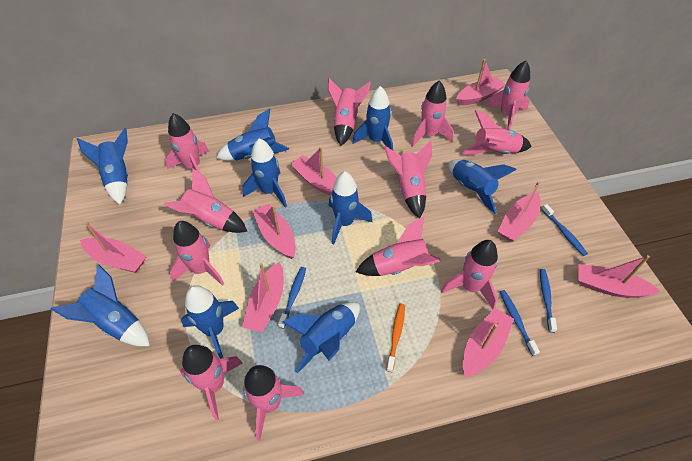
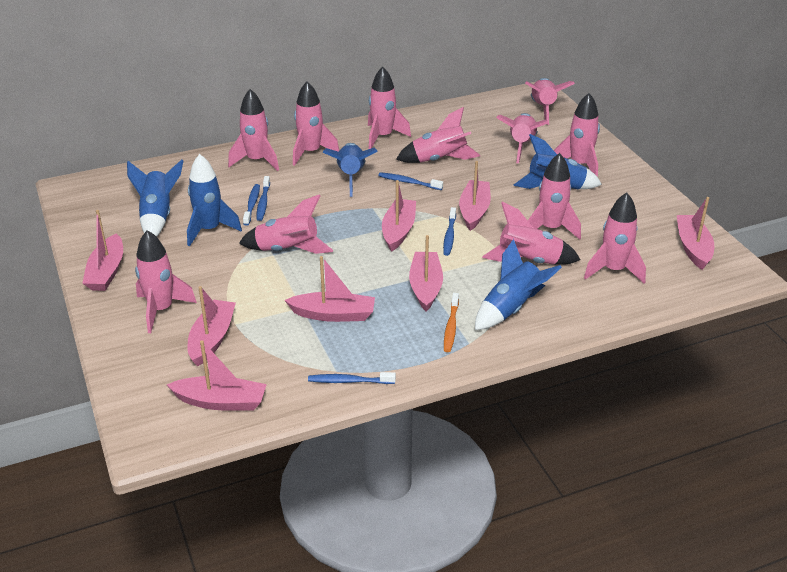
blue rocket: [51,265,150,346] [77,128,128,205] [181,285,239,359] [216,108,289,161] [243,138,287,207] [282,302,360,373] [329,171,373,244] [352,86,393,151] [448,159,517,214] = 9 -> [127,160,183,237] [187,154,242,247] [322,143,378,197] [475,239,562,330] [514,134,602,189] = 5
blue toothbrush: [278,267,306,329] [500,290,540,356] [540,269,557,333] [542,204,588,256] = 4 -> [243,184,260,226] [257,176,270,221] [308,372,396,384] [378,172,443,190] [443,207,456,256] = 5

